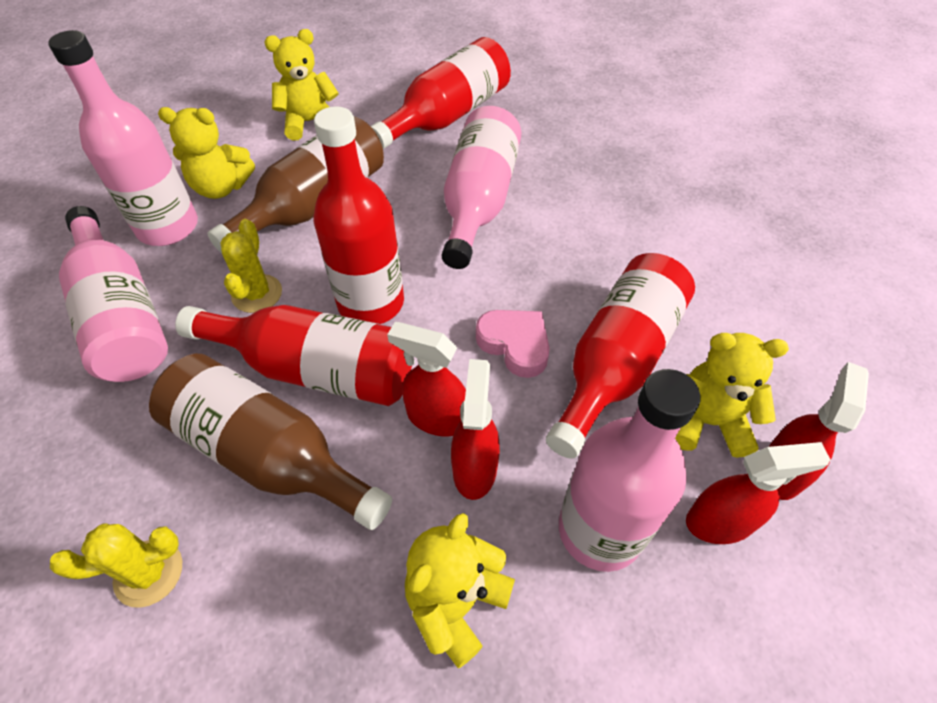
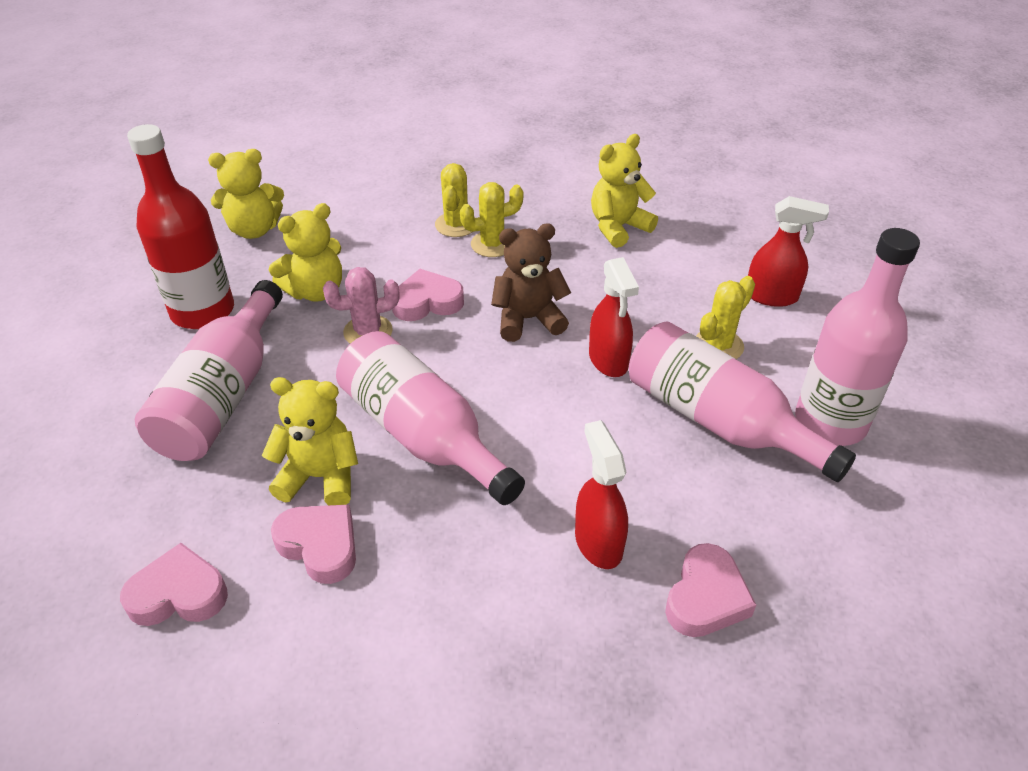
brown bottle: [149,354,392,530] [207,116,384,253] = 2 -> none = 0
brown teddy bear: none = 0 -> [491,223,571,342] = 1
pink cactus: none = 0 -> [323,267,399,344] = 1
pink heart: [476,310,550,378] = 1 -> [120,543,228,626] [271,505,356,584] [392,269,464,321] [665,543,756,637] = 4
red bottle: [175,305,412,406] [313,106,404,324] [371,37,511,149] [546,253,695,459] = 4 -> [127,124,234,329] = 1
red spray bottle: [387,322,466,436] [451,359,500,500] [686,442,831,544] [768,362,869,500] = 4 -> [575,420,628,569] [589,257,639,377] [748,196,829,307] = 3
yellow cactus: [50,523,182,608] [220,219,282,313] = 2 -> [435,163,475,237] [460,182,524,257] [696,276,755,359] = 3

